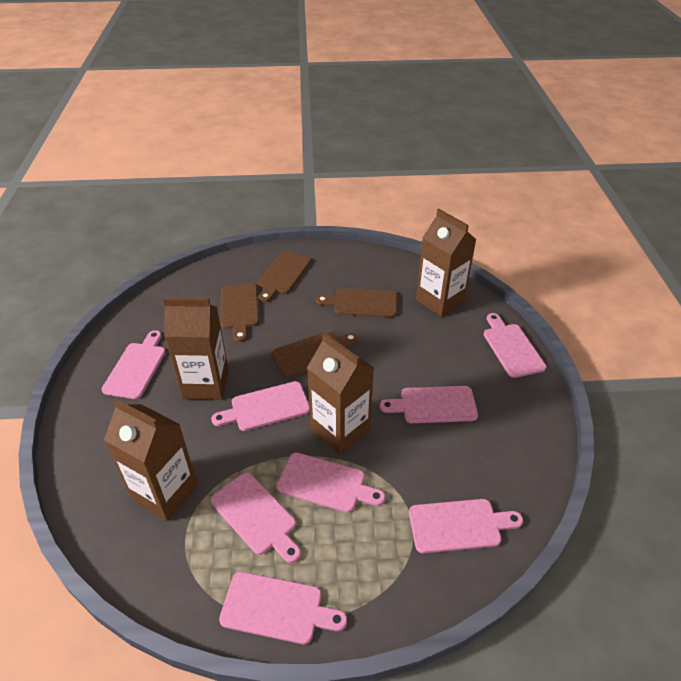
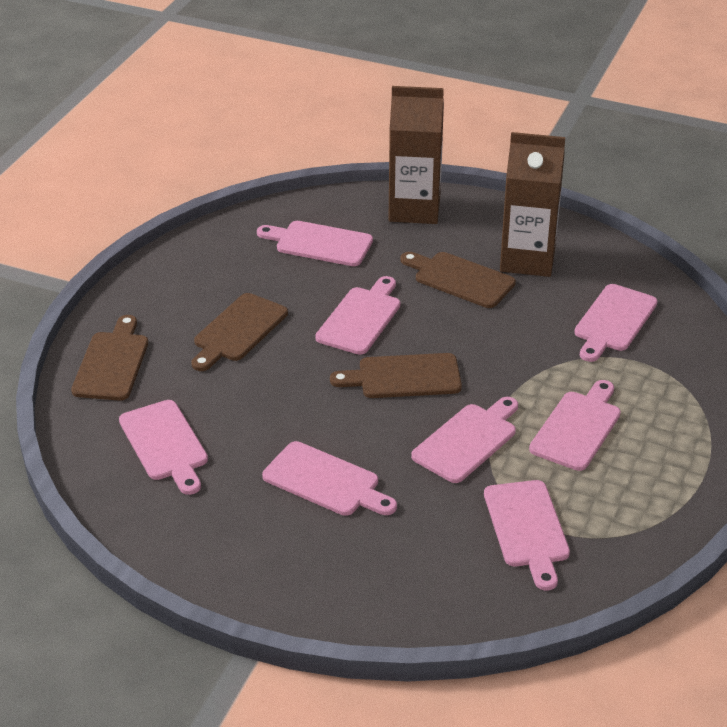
brown carton: [104,399,198,521] [163,298,229,400] [307,333,374,455] [416,209,476,317] = 4 -> [388,86,444,224] [500,132,565,277] = 2

